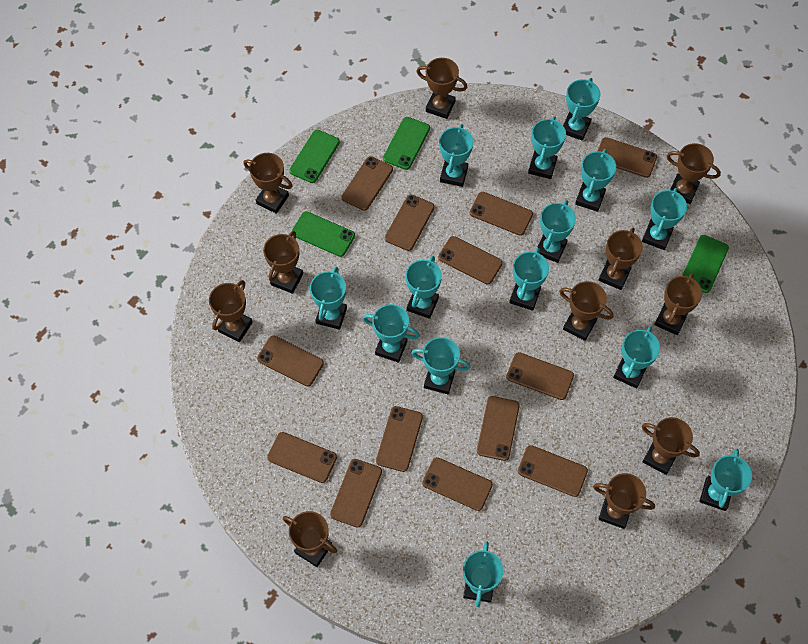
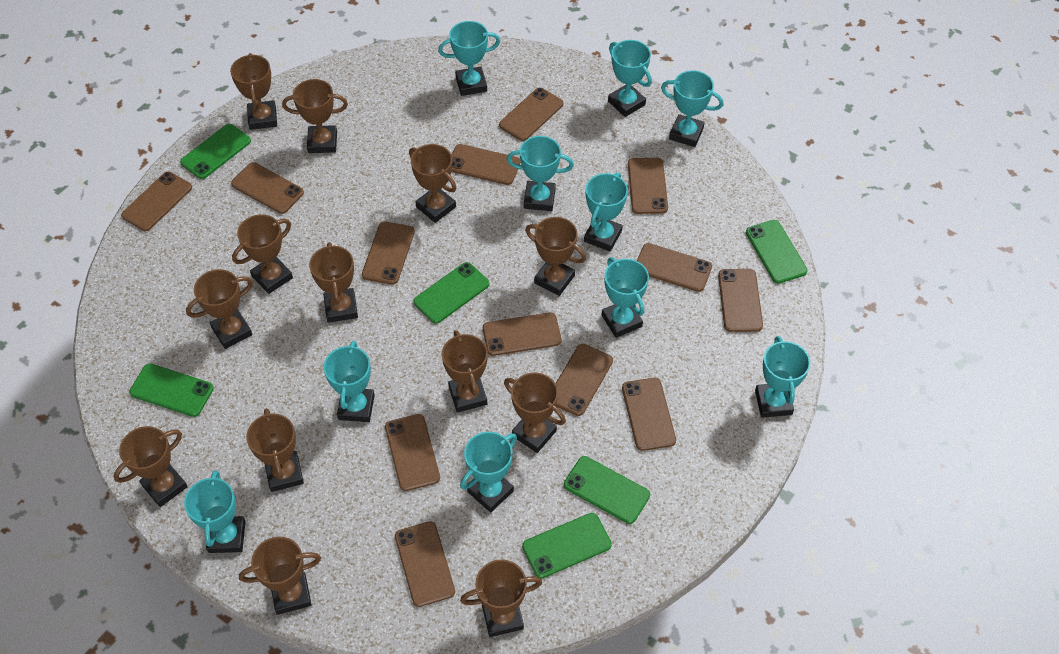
brown trophy: [209,280,253,342] [243,153,293,214] [263,231,303,294] [283,511,337,567] [417,58,467,119] [559,281,614,341] [593,473,655,529] [599,228,643,290] [642,417,700,475] [654,273,702,335] [667,143,721,204] = 11 -> [114,426,188,507] [186,269,253,349] [230,53,277,130] [232,214,293,294] [239,537,321,615] [246,408,304,492] [282,79,348,153] [309,242,358,323] [409,144,457,223] [442,330,488,413] [460,559,542,637] [504,372,566,453] [525,217,586,296] = 13
green phone: [289,130,340,183] [291,211,355,257] [383,117,430,170] [682,235,729,293] = 4 -> [129,363,214,417] [180,124,251,179] [413,262,489,324] [522,513,612,579] [564,456,650,524] [746,220,808,284] = 6
turquoise trophy: [310,267,347,330] [363,304,419,363] [406,256,442,319] [412,337,471,394] [439,124,474,187] [463,541,503,607] [510,248,549,311] [528,116,566,179] [537,200,576,263] [563,78,600,141] [575,149,616,212] [613,326,660,388] [642,188,687,250] [700,449,752,511] = 14 -> [184,470,246,553] [324,341,375,422] [438,21,500,96] [460,432,517,513] [507,136,574,211] [584,172,628,251] [602,257,649,338] [608,40,652,117] [661,70,724,147] [755,336,810,418] = 10

